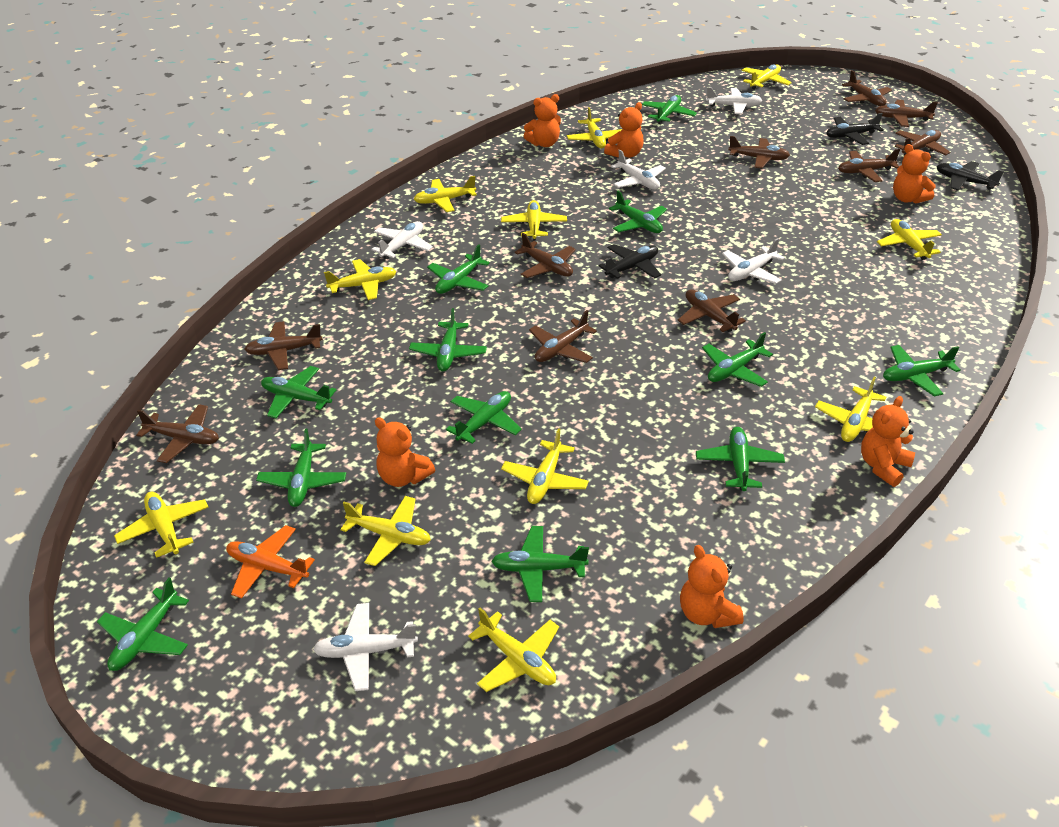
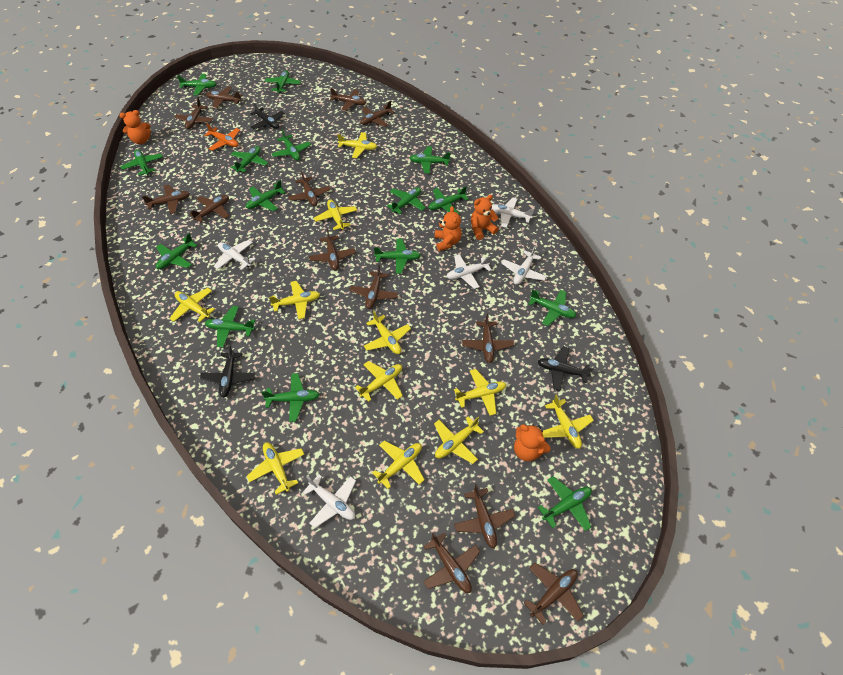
brown plane: [136,404,219,463] [244,321,323,370] [515,233,576,278] [529,310,597,363] [678,289,746,332] [728,136,790,168] [838,149,900,182] [842,70,892,106] [875,100,938,127] [895,130,950,156] = 10 -> [142,185,190,214] [174,98,213,129] [189,195,229,222] [206,87,242,109] [288,171,331,206] [309,229,356,270] [330,88,366,111] [349,265,398,309] [361,101,395,127] [423,532,480,593] [454,484,515,548] [462,314,514,363] [524,563,583,625] = 13
green plane: [97,578,189,671] [256,429,346,507] [261,366,337,418] [409,308,487,371] [427,244,490,294] [446,391,522,444] [491,526,589,602] [609,191,667,233] [642,95,697,125] [696,427,785,491] [702,332,773,387] [883,345,961,397] = 12 -> [120,149,163,176] [156,233,198,269] [177,74,216,95] [205,306,255,347] [231,146,268,173] [246,180,286,211] [261,373,320,422] [265,70,301,94] [271,129,311,160] [374,239,421,274] [387,187,426,214] [410,146,451,174] [429,186,469,215] [528,289,576,326] [538,476,592,531] = 15
orange teddy bear: [375,417,435,487] [524,94,561,147] [604,102,644,158] [680,545,744,628] [861,396,915,487] [893,144,936,204] = 6 -> [119,110,151,144] [435,206,462,251] [471,195,498,240] [514,424,550,461] = 4

